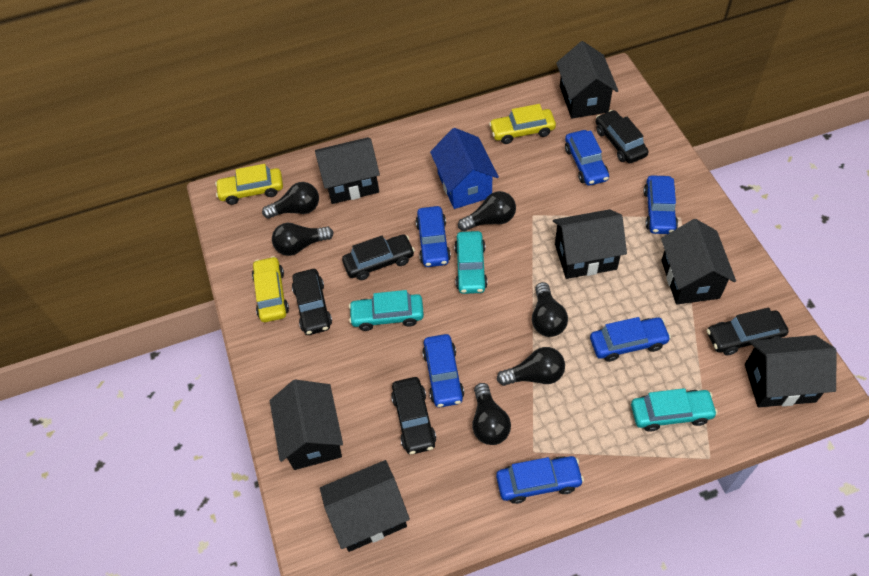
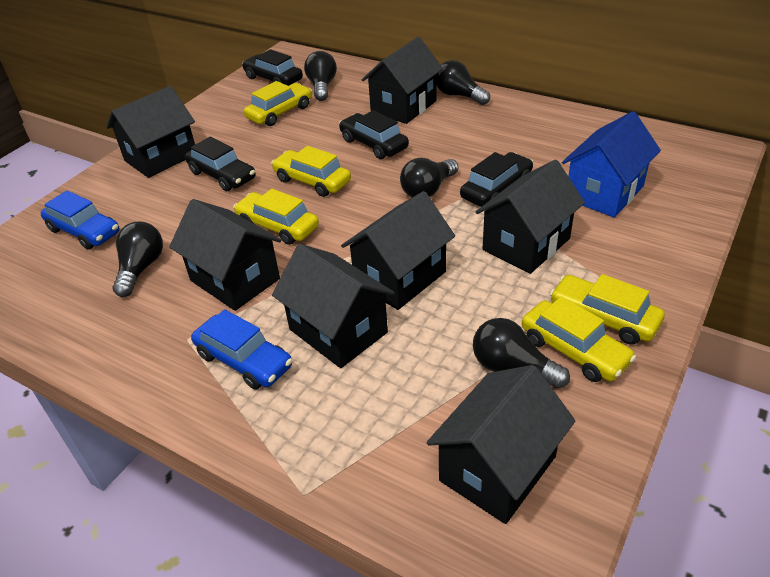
black car: [292,269,332,335] [342,234,415,280] [391,377,436,455] [596,110,649,163] [707,307,789,356] = 5 -> [185,137,256,191] [242,49,303,86] [339,110,409,159] [460,152,533,207] = 4
black light bulb: [262,182,319,219] [272,223,334,256] [458,191,516,231] [472,383,511,445] [497,347,565,386] [532,282,568,337] = 6 -> [112,222,163,297] [304,51,337,101] [400,158,458,197] [436,60,490,105] [473,318,570,389] = 5
blue car: [416,206,451,267] [422,334,464,407] [496,456,584,504] [565,130,609,186] [590,317,671,362] [644,176,678,234] = 6 -> [41,191,120,250] [191,309,292,390] = 2
turquoise car: [349,290,424,331] [454,231,488,294] [631,388,718,431] = 3 -> none = 0
yellow car: [215,164,283,205] [252,256,289,322] [489,104,556,144] = 3 -> [233,189,319,245] [244,81,312,126] [271,146,351,197] [522,296,636,382] [550,274,665,345] = 5

